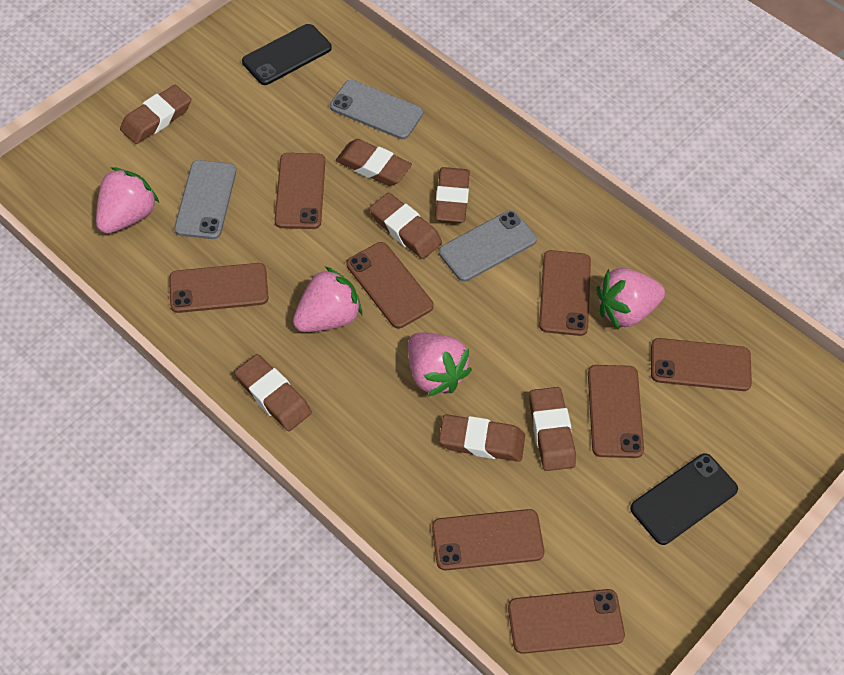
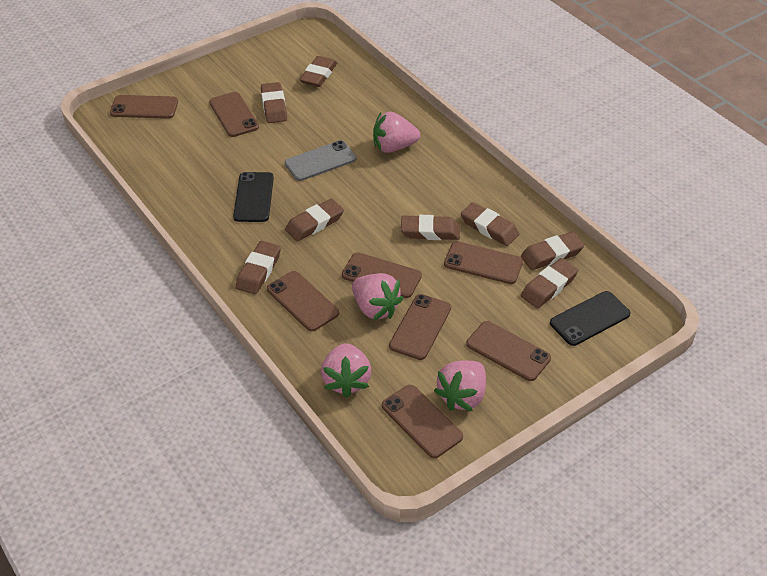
brown eraser: [120,85,191,144] [235,354,312,431] [336,139,412,186] [369,193,442,259] [435,167,470,222] [439,414,525,462] [529,387,576,471] = 7 -> [235,241,281,294] [261,82,287,123] [285,198,344,241] [300,56,337,87] [401,215,460,240] [461,202,519,246] [521,232,584,270] [521,258,578,308] = 8
grey phone: [174,160,236,239] [330,80,423,139] [439,210,537,282] = 3 -> [285,140,356,181] = 1

